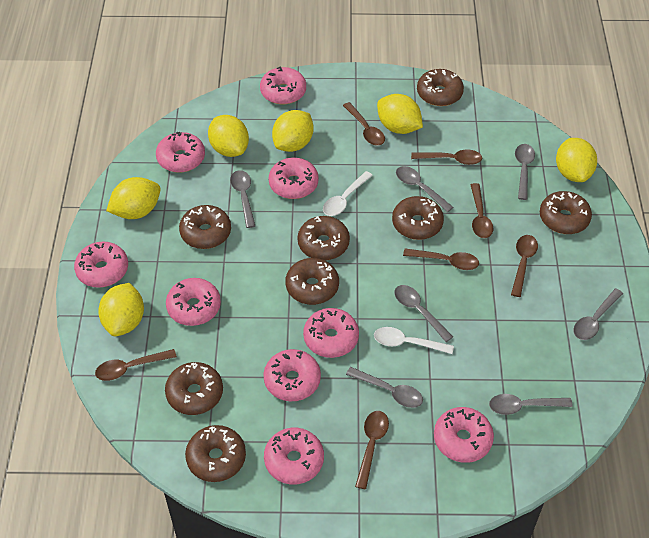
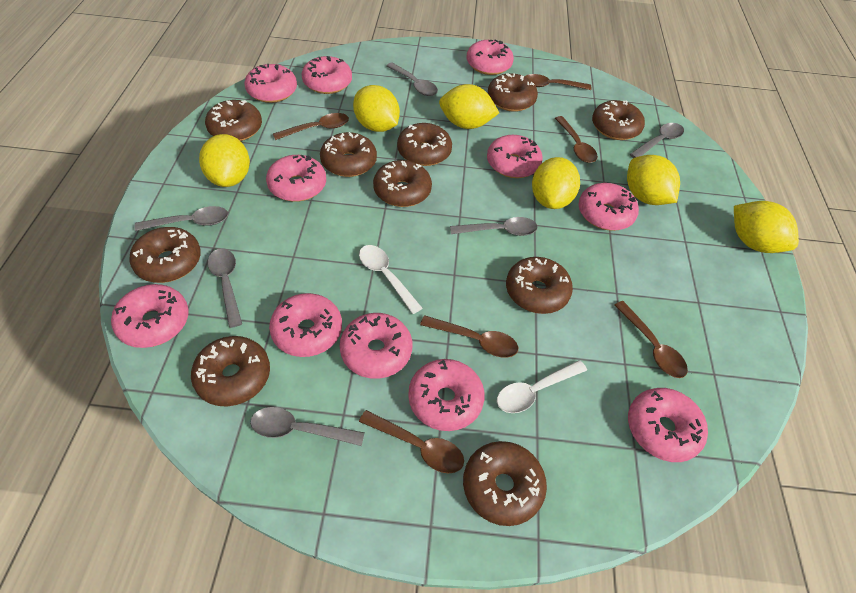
brown donut: [165,362,223,415] [179,205,231,249] [185,425,246,482] [285,258,339,305] [297,216,350,260] [392,196,444,240] [417,69,464,106] [540,191,592,234] = 8 -> [129,227,201,283] [191,336,270,406] [205,100,262,141] [320,132,377,177] [373,160,432,207] [397,123,452,166] [463,441,547,526] [488,73,538,112] [506,257,573,314] [592,100,645,140] = 10
brown spoon: [95,349,177,381] [343,102,385,146] [355,411,389,489] [403,248,479,270] [411,150,482,165] [471,183,493,238] [511,235,538,297] = 7 -> [273,113,349,140] [359,410,464,473] [420,315,518,358] [525,74,592,90] [555,116,598,163] [614,301,688,378] = 6
grey spoon: [230,170,255,228] [346,367,423,408] [394,285,453,342] [396,166,454,212] [489,394,573,415] [515,144,535,200] [573,288,623,340] = 7 -> [134,206,228,231] [207,248,242,328] [250,407,365,446] [386,62,438,96] [450,217,538,236] [630,123,684,158] = 6
pink donut: [74,242,128,288] [156,132,205,173] [166,278,221,326] [260,66,306,104] [264,349,321,401] [264,428,324,485] [269,158,319,199] [303,308,359,358] [434,407,494,463] = 9 -> [111,284,189,348] [244,64,297,103] [266,154,326,202] [269,293,342,357] [302,56,352,94] [339,313,412,379] [408,359,485,431] [467,39,514,75] [487,135,543,178] [578,183,639,231] [628,388,708,462] = 11

